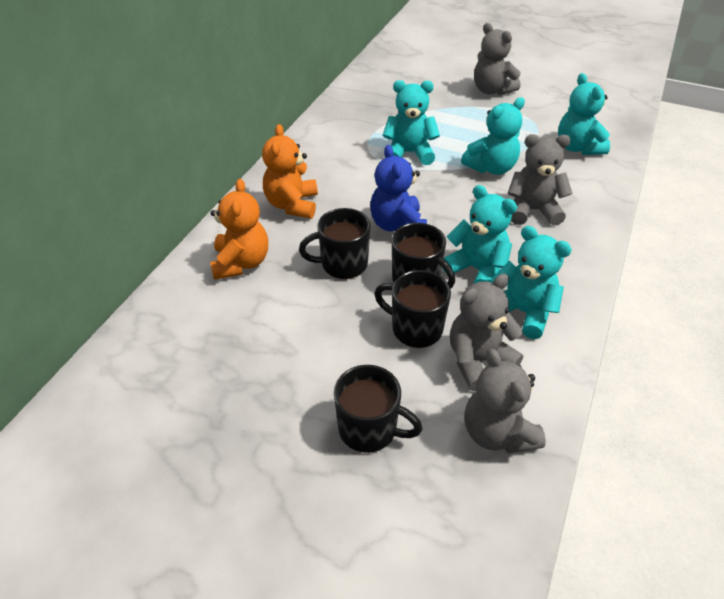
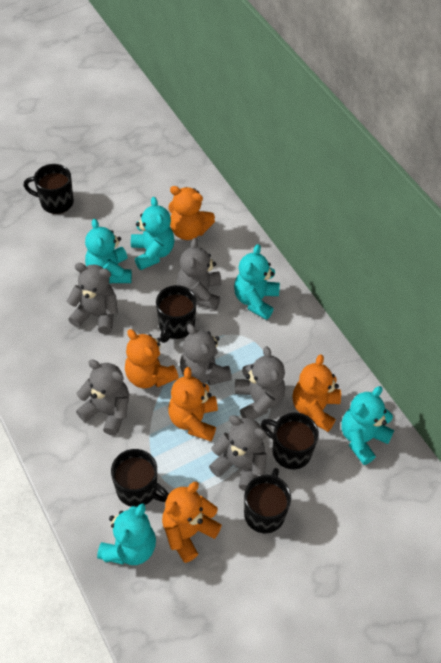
black mug: [299,208,371,279] [334,365,422,453] [374,270,451,348] [392,223,455,289] = 4 -> [24,164,74,214] [111,449,169,507] [156,285,197,343] [244,468,291,533] [261,413,319,469] = 5
blue teddy bear: [370,145,427,231] = 1 -> none = 0
grey teddy bear: [450,274,523,391] [464,349,546,453] [474,23,521,95] [508,134,572,226] = 4 -> [67,263,118,334] [76,359,129,436] [177,238,222,310] [180,324,232,385] [209,415,267,491] [235,346,285,420] = 6
orange teddy bear: [210,179,268,280] [262,124,318,219] = 2 -> [125,329,179,388] [162,482,222,563] [168,186,215,240] [168,367,218,441] [293,354,341,432] = 5

